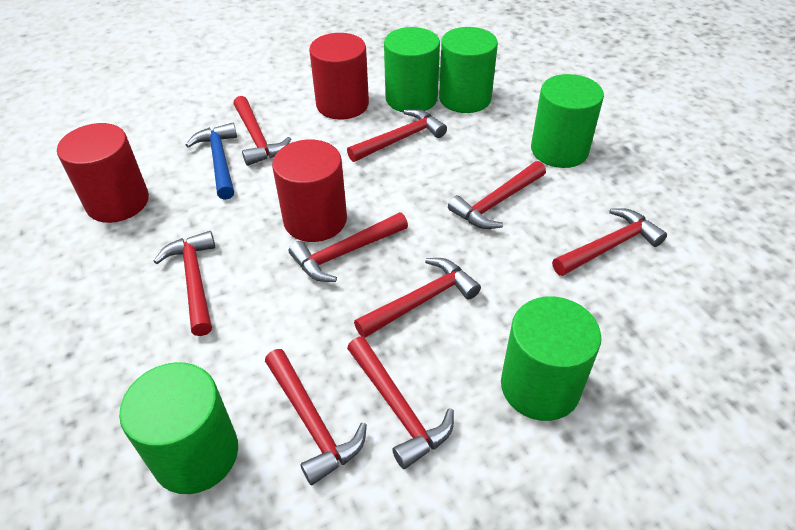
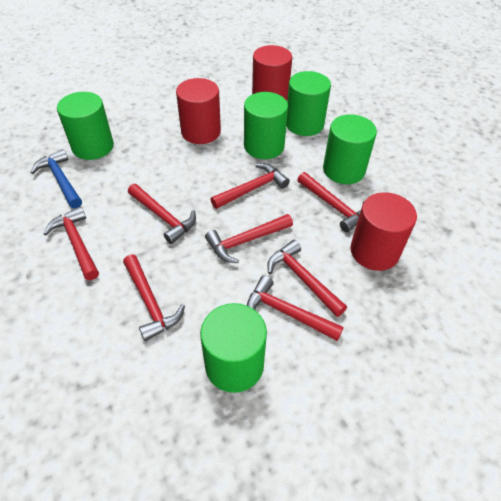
red hammer: [153,231,215,336] [233,96,291,166] [265,349,367,485] [289,212,408,282] [347,109,447,162] [347,337,454,469] [354,258,481,338] [448,161,546,229] [552,208,667,276] = 9 -> [44,207,99,280] [123,255,185,341] [128,184,196,244] [205,214,293,263] [210,164,290,209] [247,275,344,341] [267,240,347,317] [297,172,364,232] = 8

